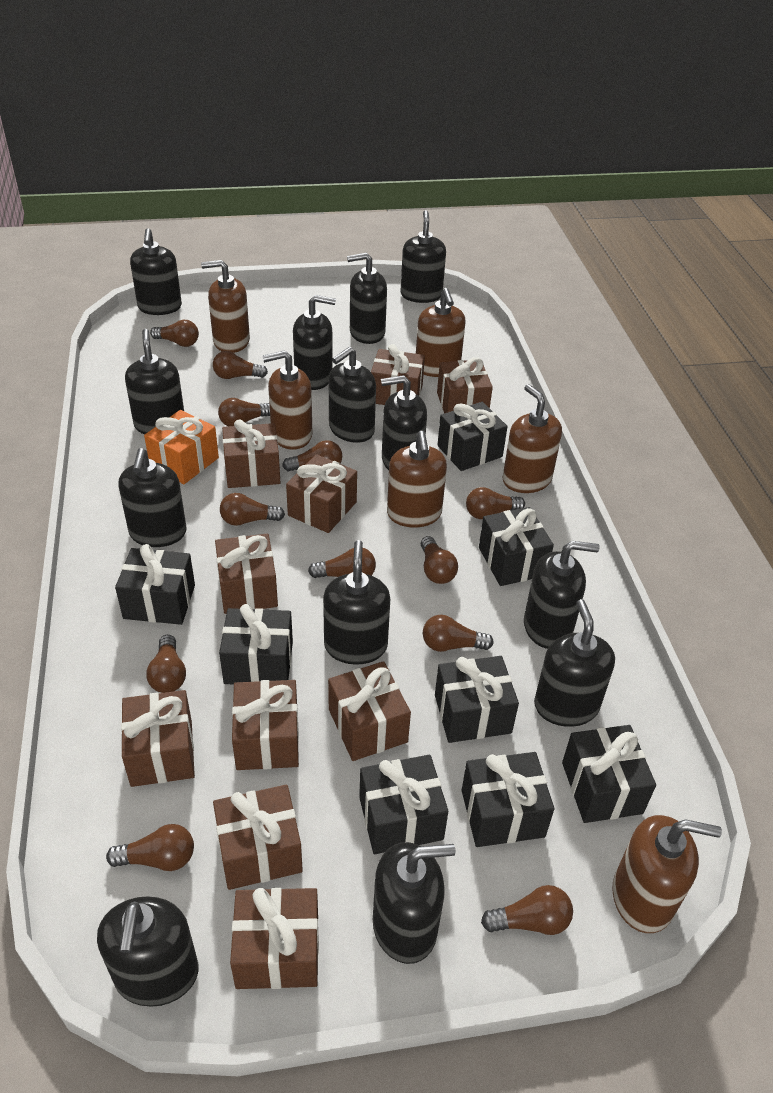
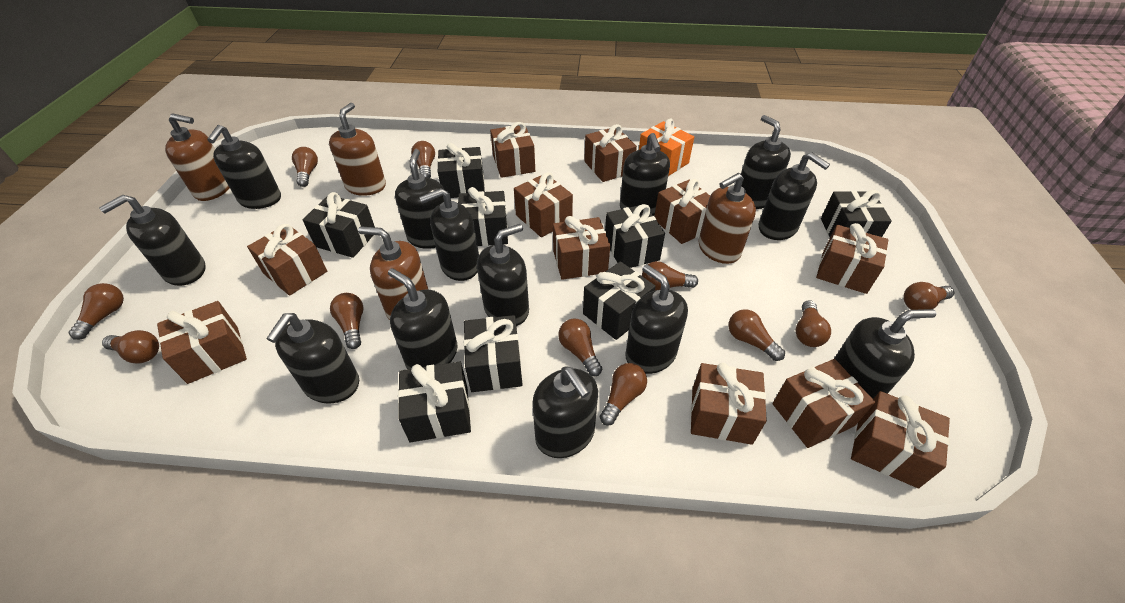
brown gift: [121,690,195,787] [213,785,303,890] [215,534,278,614] [222,419,280,488] [230,888,319,989] [232,680,299,770] [286,454,357,533] [328,661,411,761] [371,344,425,405] [437,357,493,413] = 10 -> [157,301,247,384] [247,224,327,296] [490,122,535,178] [514,172,573,237] [553,216,610,280] [584,124,637,182] [654,179,710,244] [691,362,767,445] [772,359,875,448] [816,223,888,294] [851,391,950,488] = 11
brown light bulb: [106,824,194,871] [146,635,186,693] [150,320,199,347] [213,351,268,379] [218,398,270,426] [220,493,285,526] [282,440,342,472] [308,548,376,578] [421,536,458,584] [423,615,494,652] [466,487,525,519] [481,885,573,935] = 12 -> [69,283,124,340] [102,330,159,364] [292,147,318,187] [330,293,364,349] [411,141,435,178] [558,319,602,376] [600,363,647,425] [642,261,698,290] [728,309,785,361] [796,300,831,347] [903,282,954,310] = 11
brown soap dispenser: [201,260,250,353] [263,350,312,450] [387,431,447,527] [416,288,466,377] [502,384,562,493] [612,815,722,933] = 6 -> [165,113,229,201] [329,103,386,196] [358,226,429,320] [698,173,756,264] = 4

